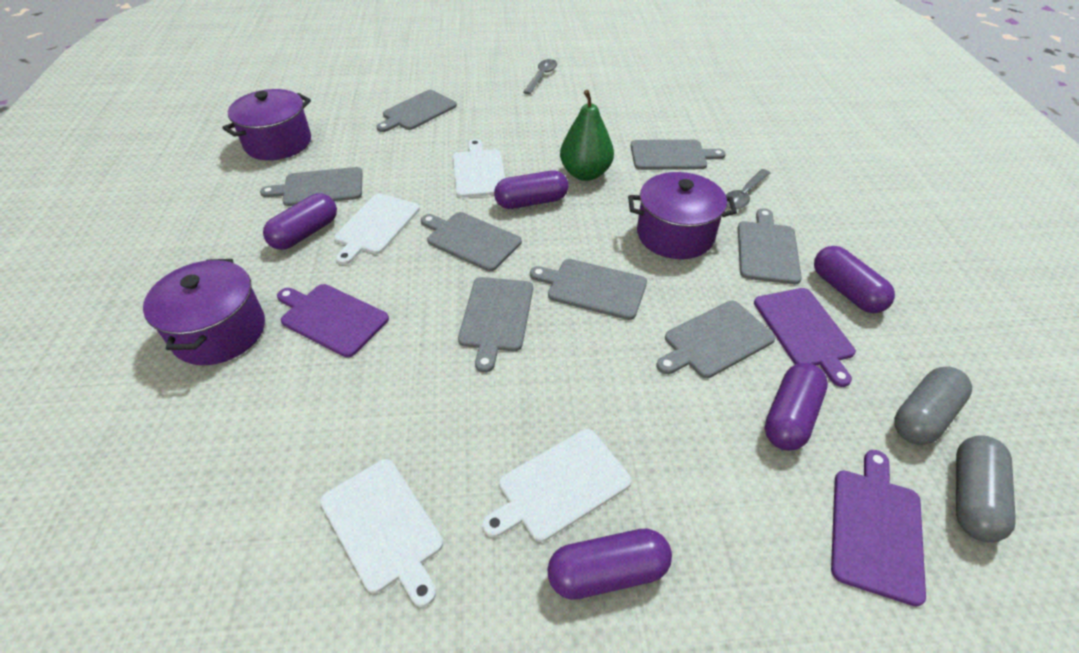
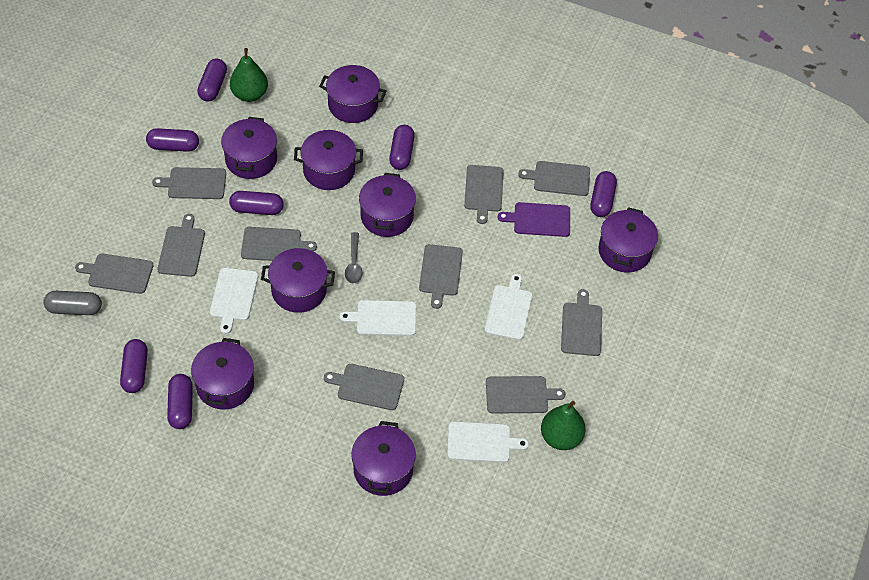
green pear: [560,90,614,181] = 1 -> [230,48,268,102] [541,401,586,450] = 2
grey capsule: [894,367,972,445] [956,435,1016,542] = 2 -> [44,291,102,315] = 1
grey cutting board: [260,167,362,206] [376,90,457,132] [421,212,522,271] [458,277,533,373] [530,259,647,320] [631,140,726,170] [656,301,776,378] [738,208,802,284] = 8 -> [75,254,153,294] [152,167,226,199] [157,214,205,277] [241,227,317,261] [324,364,404,410] [419,244,463,309] [464,165,504,224] [486,376,566,414] [518,161,590,196] [561,289,602,356] = 10
grey spoon: [523,59,557,94] [726,169,770,209] = 2 -> [345,232,363,284] = 1
purple capsule: [263,193,337,250] [494,170,569,209] [547,529,672,600] [765,363,828,451] [814,246,895,313] = 5 -> [120,339,148,393] [146,128,199,152] [167,374,193,429] [197,59,227,101] [229,191,284,215] [389,125,415,170] [590,171,617,217] = 7
purple cutting board: [277,284,389,358] [754,288,856,387] [831,450,926,607] = 3 -> [498,202,570,237] = 1
purple pot: [143,259,265,365] [222,89,311,160] [628,172,737,259] = 3 -> [191,338,254,410] [221,117,277,179] [261,248,335,313] [294,130,363,190] [319,65,387,123] [351,421,416,496] [359,173,416,237] [598,207,658,273] = 8

